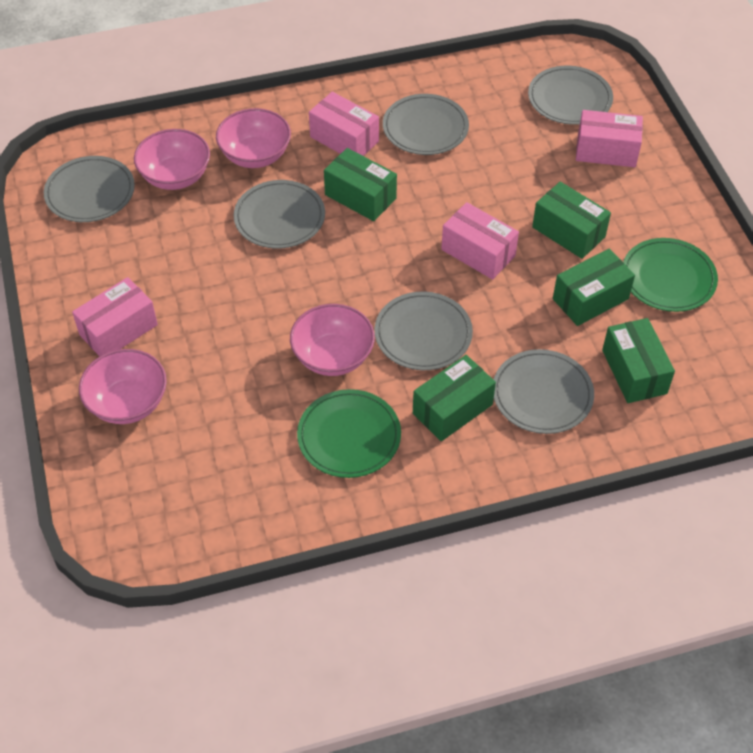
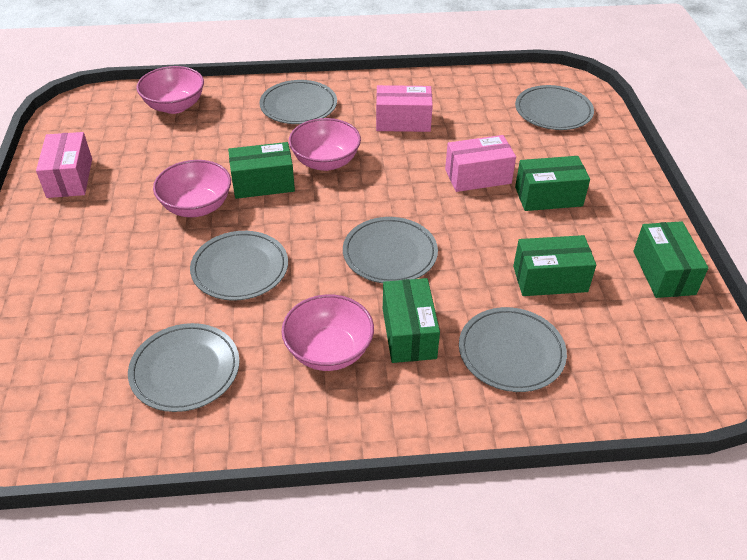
green plate: [297,389,401,478] [623,238,718,312] = 2 -> none = 0
pink box: [72,277,158,356] [309,92,379,156] [441,202,519,280] [576,110,643,167] = 4 -> [36,132,92,198] [376,85,433,132] [445,135,516,192] = 3

